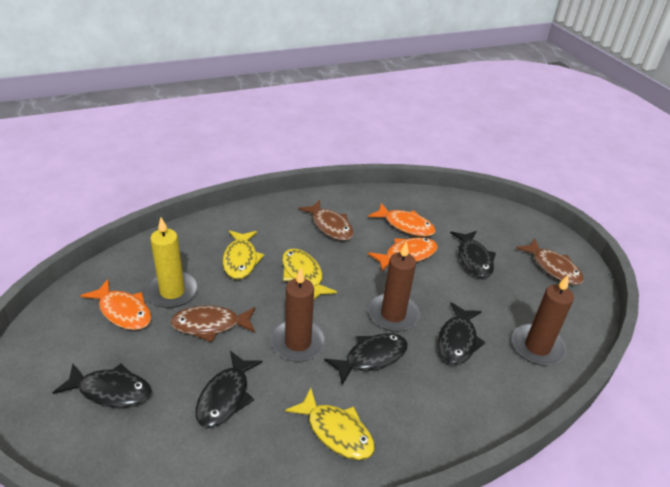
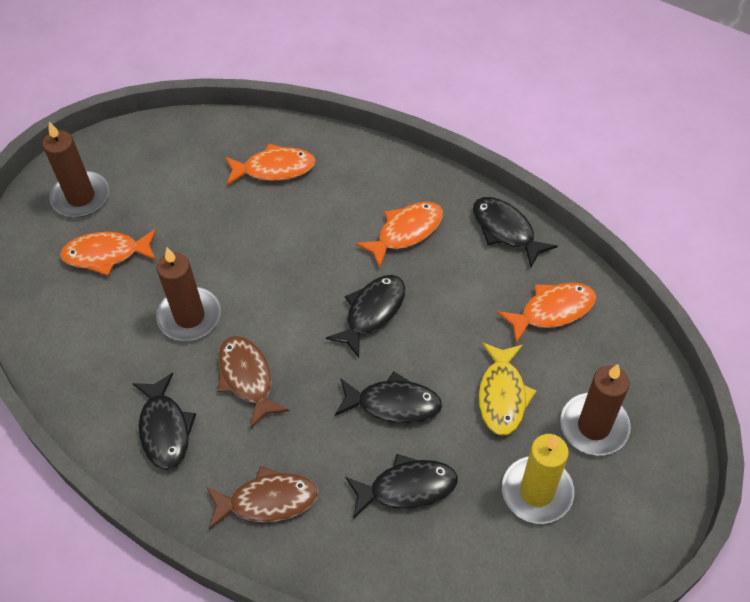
brown fish: [170,305,255,342] [298,200,354,241] [516,239,584,285] = 3 -> [206,466,319,530] [218,336,289,428] = 2
orange fish: [81,279,151,330] [368,203,436,237] [368,237,438,272] = 3 -> [60,229,157,276] [225,144,316,185] [355,202,443,268] [497,283,596,344] = 4
yellow fish: [223,230,265,280] [282,248,337,299] [285,388,375,460] = 3 -> [478,342,536,436] = 1

